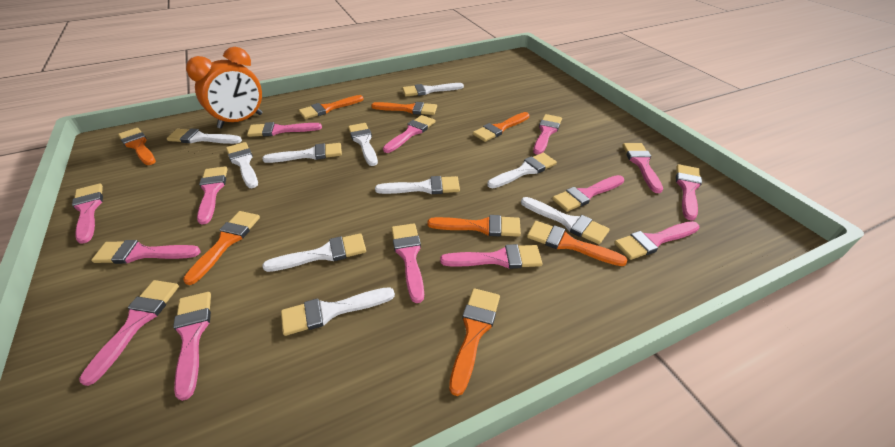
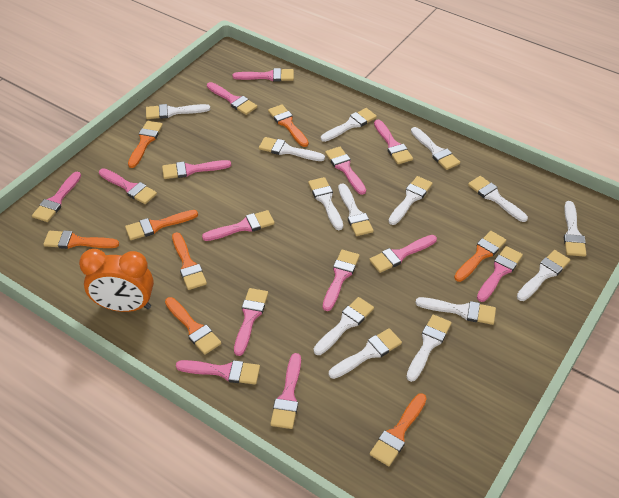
white brush: [167,129,242,144] [226,142,258,188] [262,143,342,163] [262,233,366,272] [281,287,395,336] [348,123,378,166] [375,176,460,194] [402,83,464,96] [487,153,557,188] [521,197,610,244] = 10 -> [146,104,210,119] [259,137,325,161] [308,177,343,230] [314,297,374,355] [321,108,377,142] [329,328,402,379] [338,183,374,236] [388,176,433,225] [406,315,452,382] [411,127,460,170] [415,297,496,325] [468,176,528,222] [517,250,570,301] [564,201,587,257] = 14

